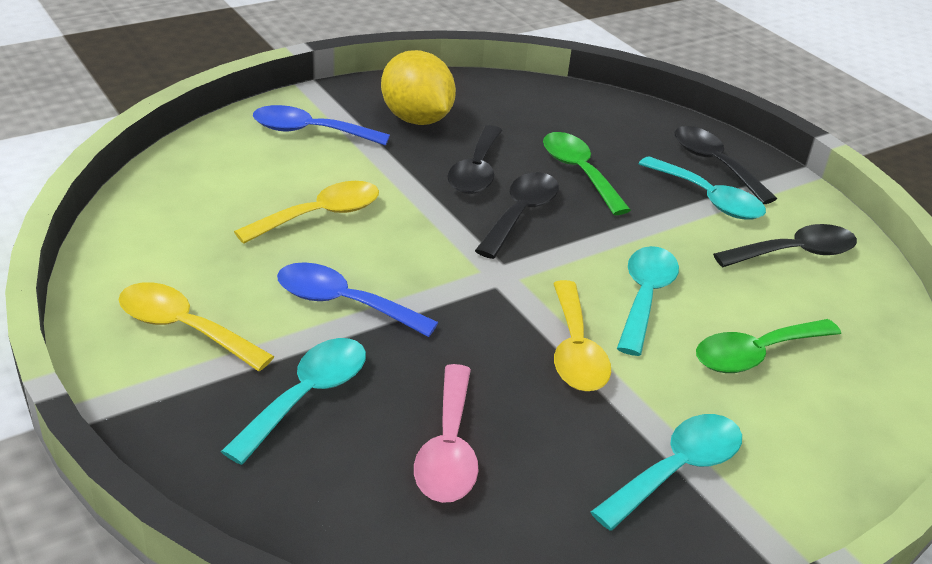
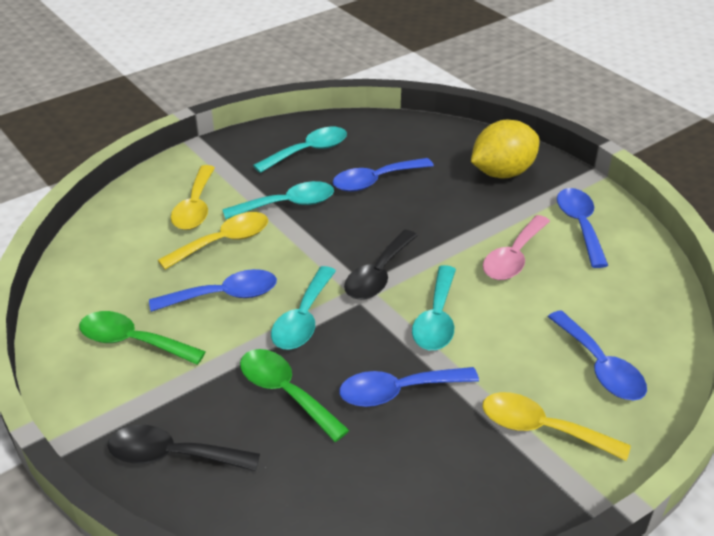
black spoon: [447,125,502,194] [475,172,559,259] [675,126,777,204] [713,224,857,267] = 4 -> [108,425,260,471] [344,230,418,300] = 2
blue spoon: [253,105,390,146] [277,262,439,337] = 2 -> [149,269,277,312] [333,158,434,192] [339,367,479,407] [548,310,647,400] [557,188,608,268] = 5

